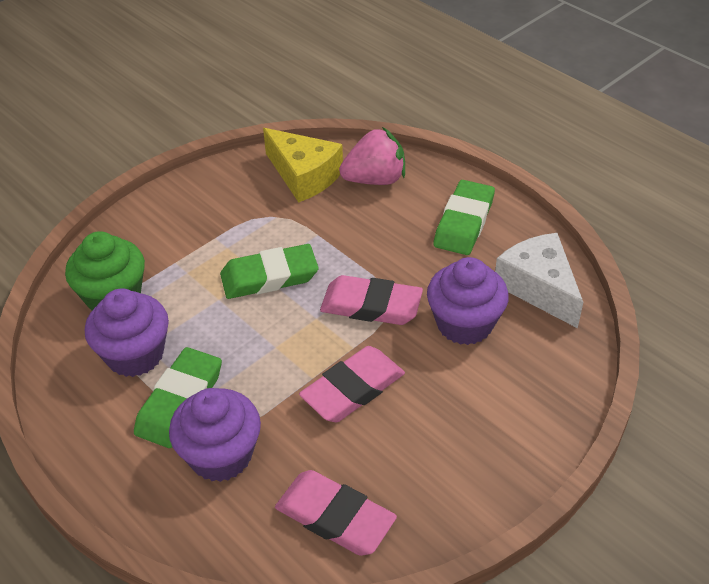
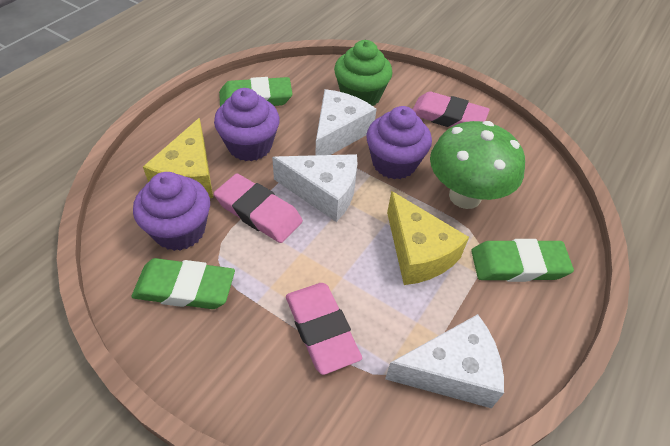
green mushroom: none = 0 -> [430,121,525,209] = 1
pink strawberry: [339,127,405,185] = 1 -> none = 0
white cheese: [495,233,583,328] = 1 -> [272,154,357,222] [316,89,376,155] [385,314,504,408] = 3
yellow cheese: [263,128,343,202] = 1 -> [143,118,213,198] [387,191,469,285] = 2

